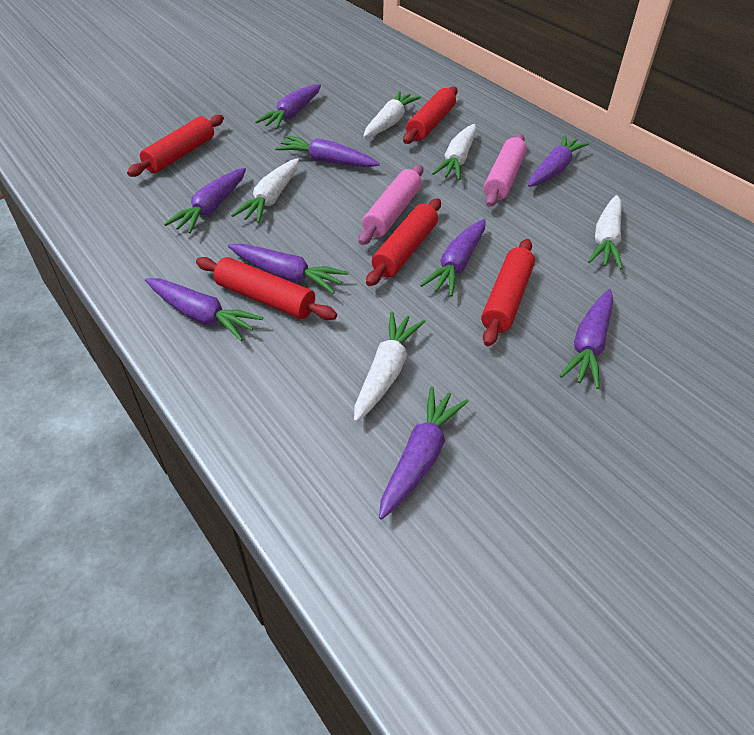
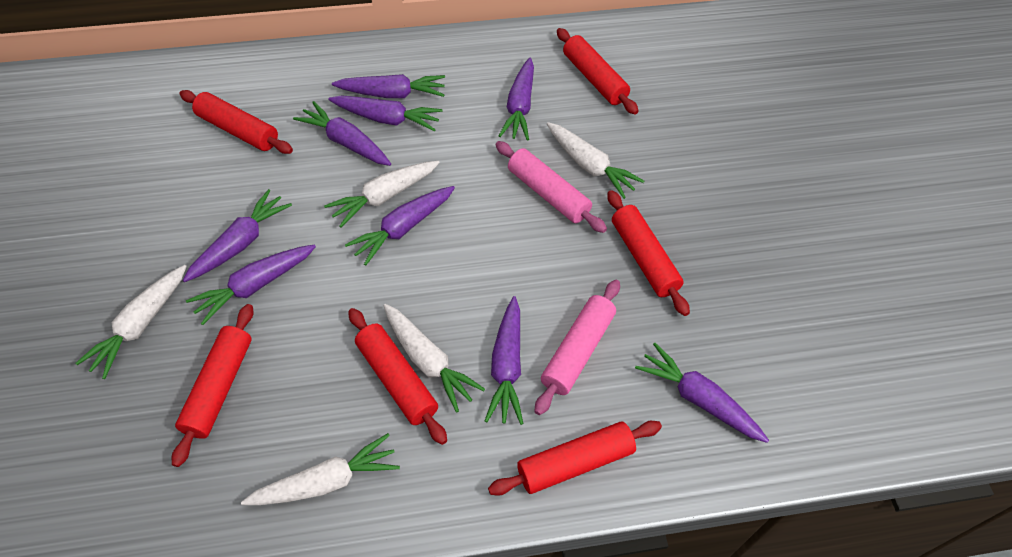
red rolling pin: [127,115,224,177] [196,257,337,320] [366,198,441,286] [403,87,458,144] [481,239,535,346] = 5 -> [172,304,254,467] [180,90,293,154] [348,308,447,445] [488,421,662,496] [557,28,639,114] [607,190,690,316] = 6

